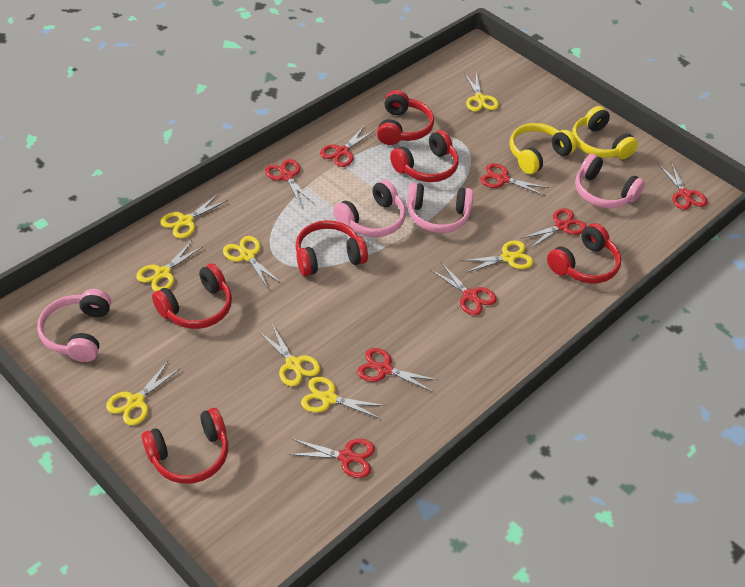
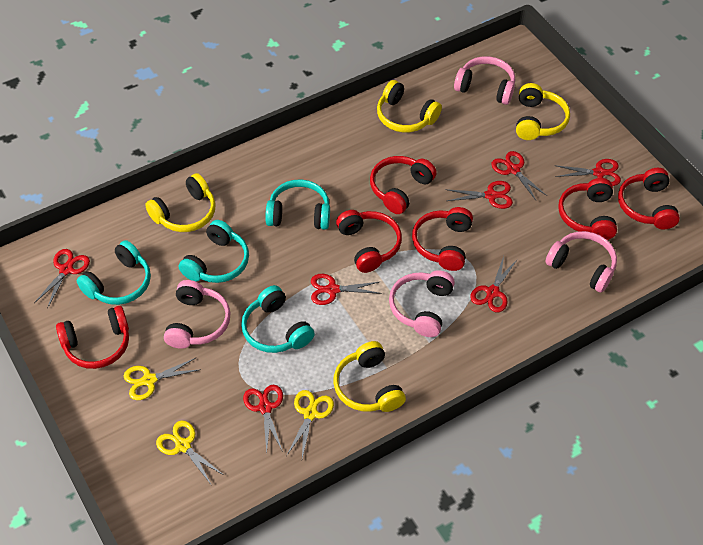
red scissors: [265,159,314,206] [288,439,375,478] [320,126,375,167] [357,348,438,392] [431,262,497,316] [480,163,549,196] [522,208,587,248] [659,162,708,210] = 8 -> [34,249,90,309] [243,385,283,453] [311,274,381,305] [445,181,513,209] [470,256,518,312] [491,151,547,200] [554,159,621,186] = 7
turquoise headphones: none = 0 -> [77,240,151,305] [179,220,249,283] [241,285,315,353] [265,179,330,230] = 4
yellow headphones: [510,123,577,174] [572,106,638,159] = 2 -> [145,173,215,232] [333,341,406,412] [377,80,442,133] [516,83,570,140] = 4
yellow scissors: [106,361,181,425] [136,240,203,292] [160,193,228,238] [223,236,282,290] [258,324,320,386] [301,377,385,419] [461,240,534,272] [464,72,499,111] = 8 -> [124,358,201,400] [156,421,224,486] [286,390,334,458] = 3

